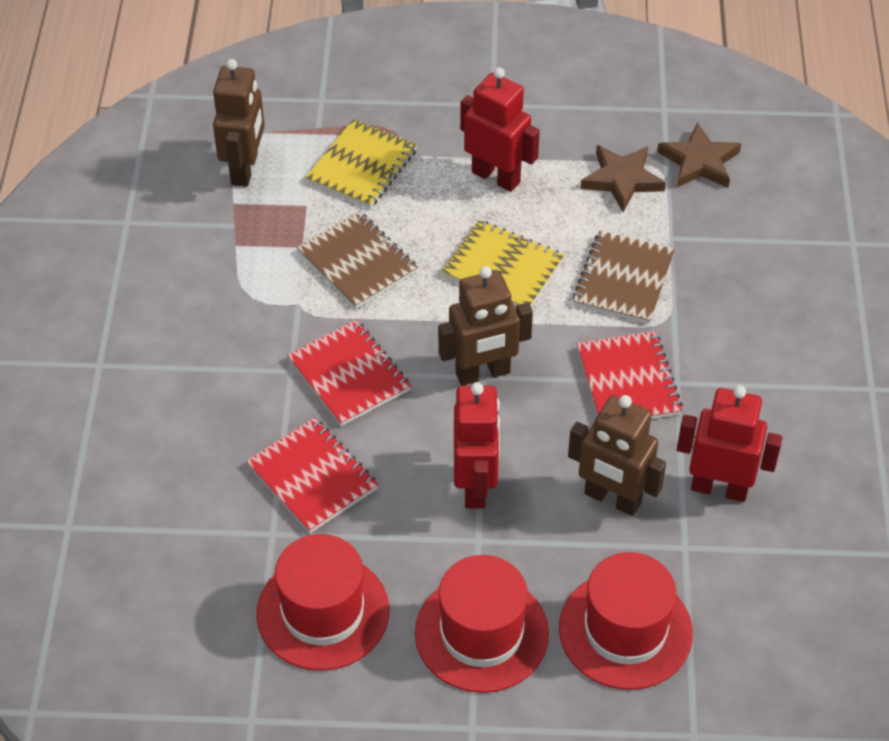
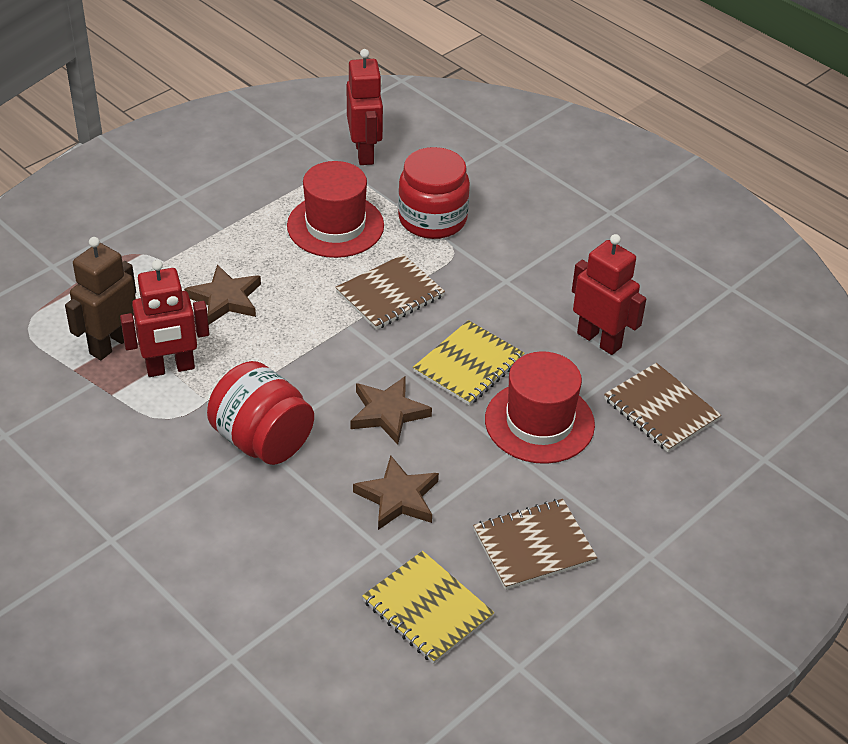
brown notebook: [297,211,418,309] [572,231,675,324] = 2 -> [335,254,445,330] [473,499,597,590] [604,363,721,452] = 3
brown robot: [213,59,265,187] [438,266,533,386] [568,395,666,516] = 3 -> [65,237,136,360] = 1
brown star: [581,145,666,212] [657,122,741,188] = 2 -> [184,264,261,324] [350,377,432,445] [353,455,439,530] = 3
red hat: [256,534,389,671] [415,555,549,693] [559,552,693,690] = 3 -> [287,161,384,258] [485,351,595,464] = 2
red jar: none = 0 -> [207,361,314,465] [398,147,470,239] = 2
red notebook: [246,418,378,533] [287,320,411,426] [577,331,683,419] = 3 -> none = 0

